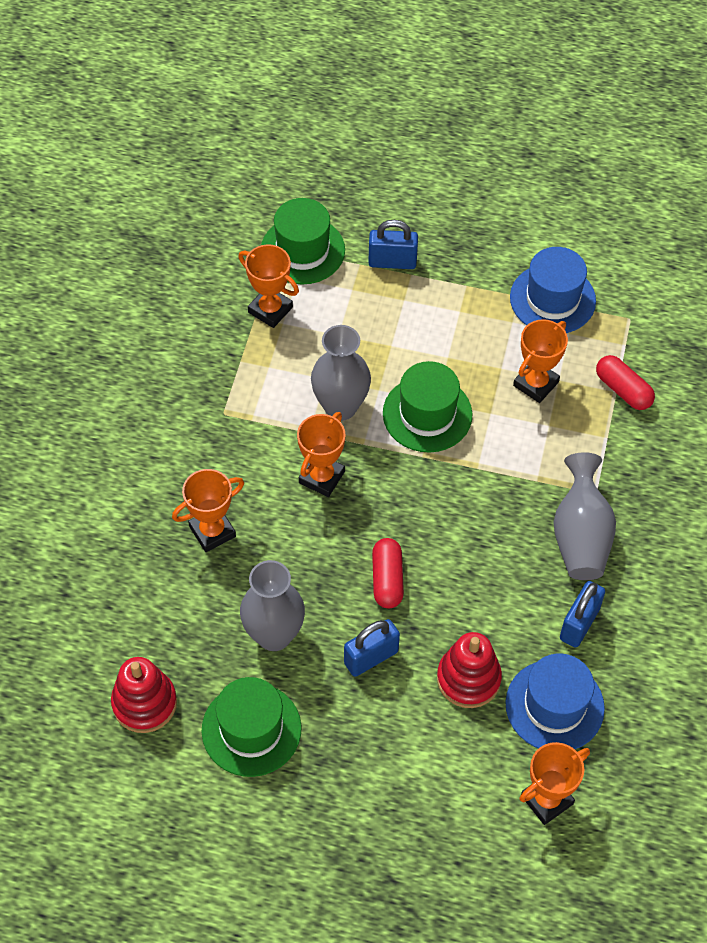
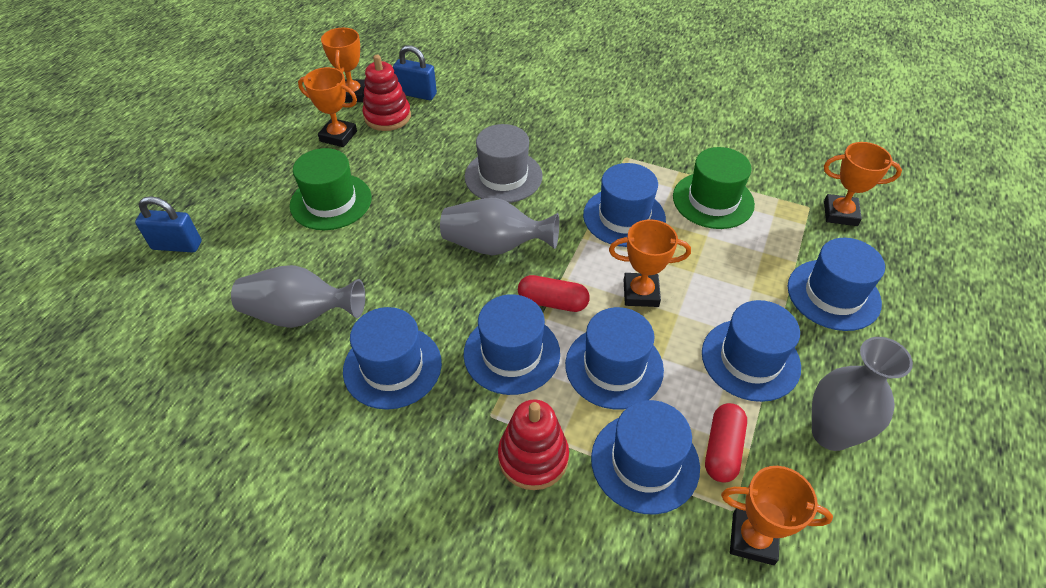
blue hat: [505,653,605,749] [510,247,596,333] = 2 -> [343,307,442,410] [463,294,560,395] [565,307,664,409] [583,163,666,247] [591,400,700,514] [702,300,801,402] [788,238,885,331] = 7
blue padlock: [344,619,400,677] [368,220,418,269] [560,581,605,648] = 3 -> [135,196,202,253] [393,45,437,100] = 2
green hat: [202,677,301,777] [261,198,345,284] [383,361,472,453] = 3 -> [290,148,372,230] [673,147,755,229] = 2
grey hat: none = 0 -> [464,124,543,203] = 1

